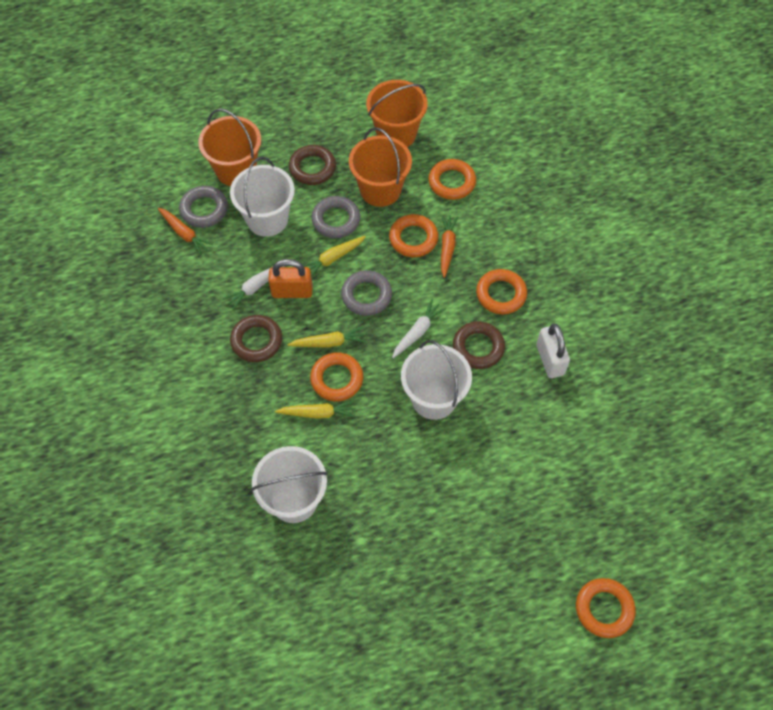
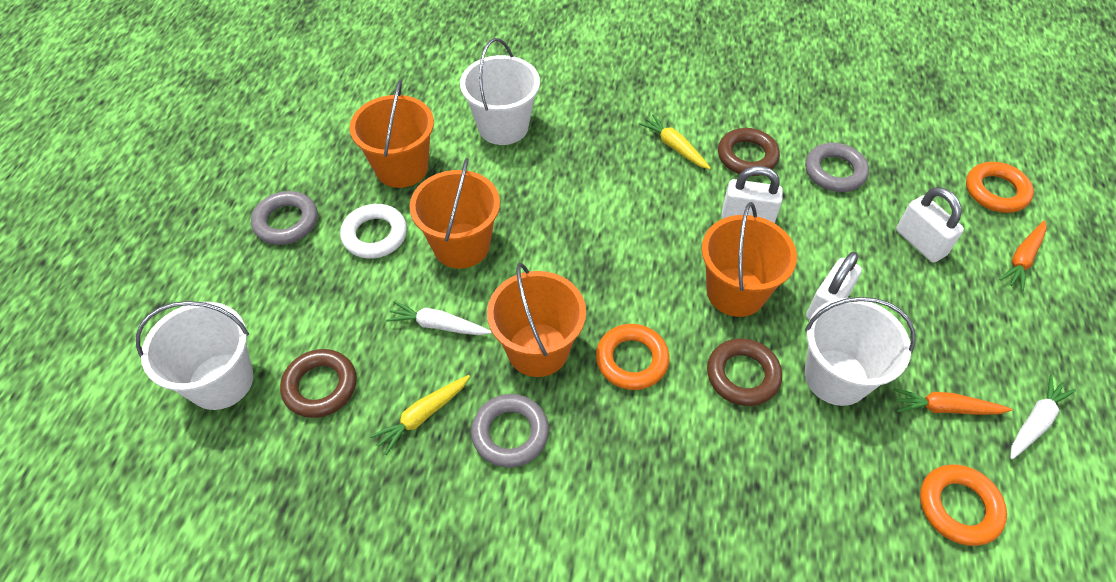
orange bucket: [198,108,261,186] [349,127,412,207] [366,80,428,147] = 3 -> [350,80,434,188] [410,158,500,269] [487,263,586,377] [702,202,797,317] = 4
orange padlock: [268,259,312,298] = 1 -> none = 0
orange ring: [310,352,363,402] [389,214,438,257] [428,159,476,200] [476,269,527,314] [576,578,636,638] = 5 -> [596,324,670,390] [920,465,1007,546] [966,162,1034,213] = 3
white padlock: [536,324,570,378] = 1 -> [722,166,783,223] [806,252,862,320] [896,187,964,263] = 3
white ring: none = 0 -> [340,204,407,259] = 1
yellow carrot: [275,400,356,419] [287,326,366,348] [303,236,366,277] = 3 -> [370,375,470,455] [639,114,711,169] = 2

